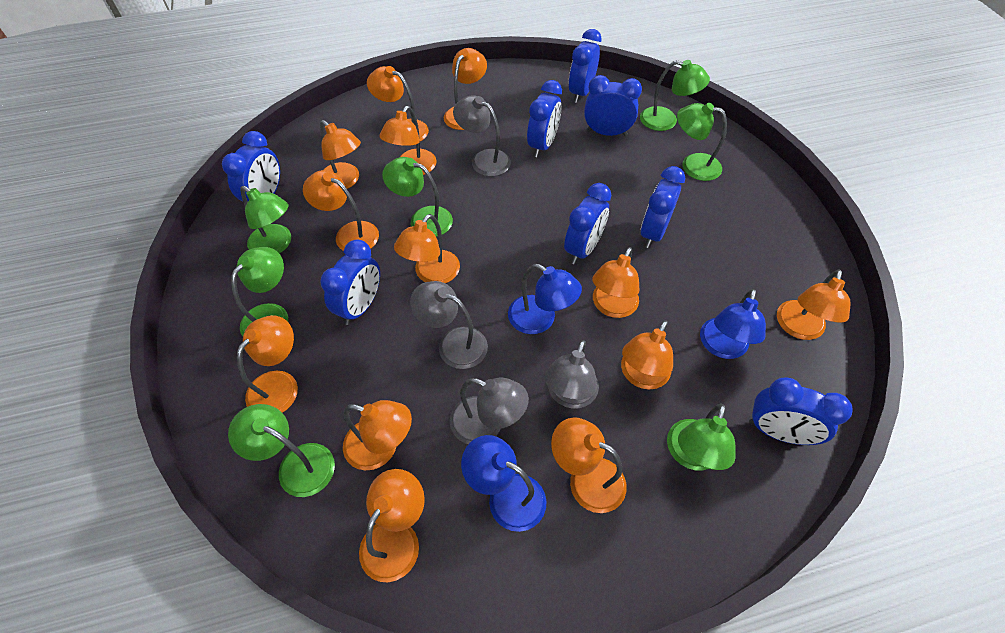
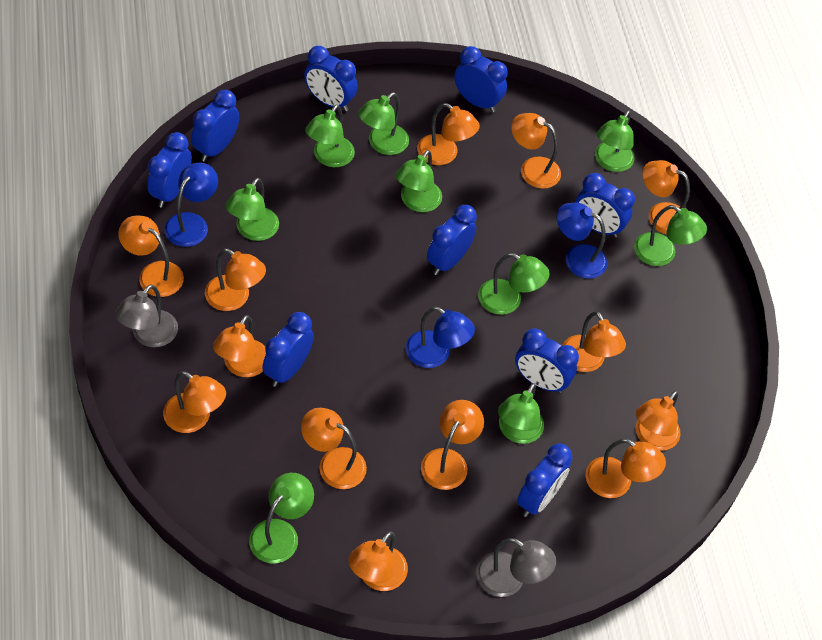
blue clock: [222,131,280,201] [320,240,380,325] [527,80,562,157] [564,183,611,264] [569,29,602,103] [584,75,642,136] [641,166,685,248] [749,377,852,445] = 8 -> [147,132,192,208] [191,90,239,162] [262,312,314,387] [304,46,358,111] [427,205,477,275] [454,46,508,112] [515,328,579,393] [517,444,573,517] [575,173,635,238] = 9
green lamp: [228,404,335,497] [231,247,288,336] [240,186,291,254] [382,157,453,237] [640,60,710,131] [667,404,736,470] [677,103,727,181] = 7 -> [225,178,279,241] [249,473,314,563] [305,104,355,167] [358,92,409,155] [395,150,442,212] [478,253,550,315] [498,383,544,444] [595,110,634,172] [634,205,707,266] = 9
grey lamp: [410,281,488,369] [450,377,529,444] [453,95,511,177] [544,340,599,409] = 4 -> [115,284,178,347] [476,538,556,597] = 2

